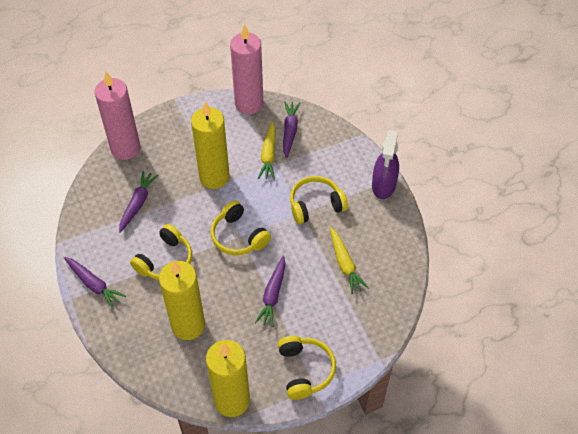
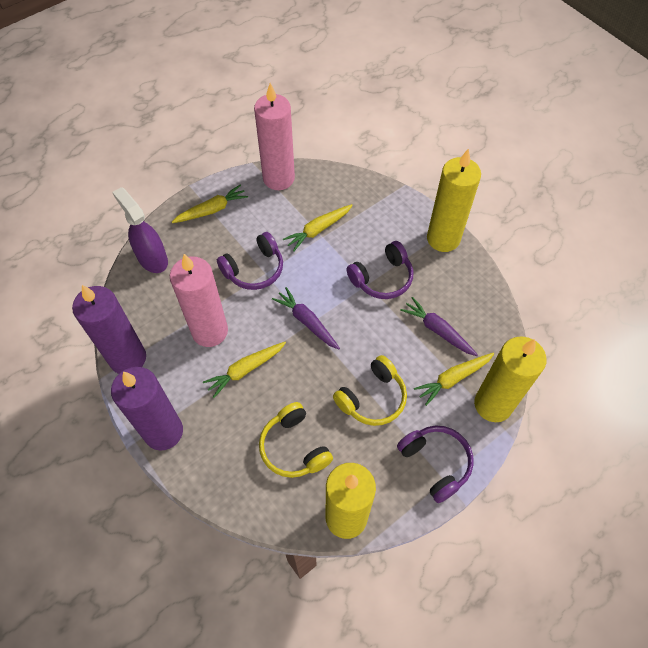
purple candle: none = 0 -> [72,285,146,374] [111,367,183,451] = 2
purple carrot: [64,257,126,309] [119,171,159,233] [255,255,286,327] [283,101,300,158] = 4 -> [272,287,340,349] [400,297,478,356] = 2
purple headphones: none = 0 -> [217,232,283,290] [346,241,413,299] [397,426,474,503] = 3
yellow carrot: [258,121,276,180] [330,227,369,294] = 2 -> [172,185,248,223] [203,342,286,398] [283,204,353,252] [414,352,494,406] = 4
yellow headphones: [130,224,192,280] [211,200,271,255] [278,336,336,400] [290,176,348,224] = 4 -> [259,402,333,478] [333,355,407,426] = 2

